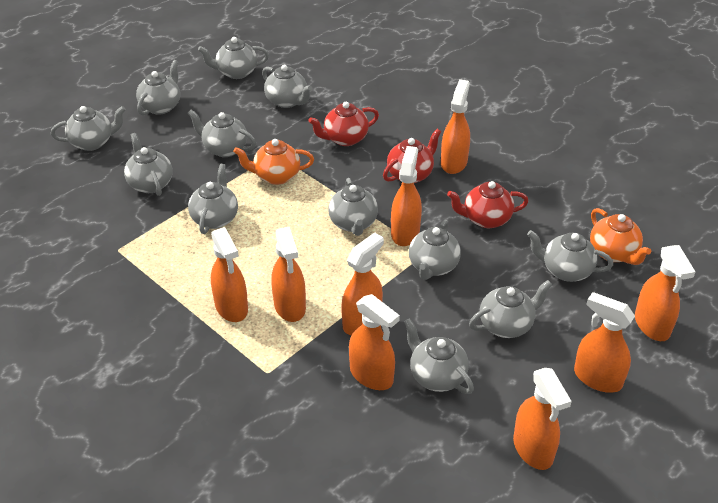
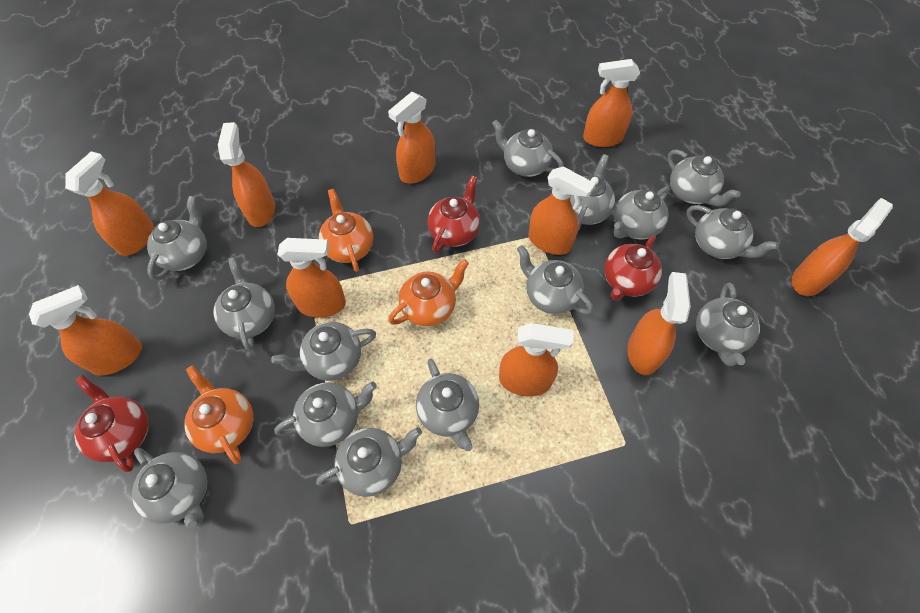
grey teapot: [51,106,126,151] [124,133,173,196] [136,60,180,115] [188,110,256,157] [188,164,238,234] [198,37,269,79] [262,65,312,108] [328,178,378,236] [404,318,474,394] [409,220,461,280] [469,280,552,338] [527,230,613,282] = 12 -> [132,448,207,529] [147,196,207,281] [213,257,275,351] [271,322,376,381] [274,381,377,447] [316,427,422,497] [416,358,479,451] [492,120,563,177] [517,245,593,315] [570,154,615,231] [613,187,670,240] [668,150,741,206] [686,205,779,259] [696,283,760,366] = 14
orange spray bottle: [211,227,248,322] [272,227,306,322] [341,232,384,335] [349,294,400,390] [391,146,422,246] [441,79,470,174] [513,368,572,470] [574,292,635,393] [635,245,695,341] = 9 -> [29,285,142,376] [65,151,154,256] [218,122,275,227] [277,238,346,318] [388,92,435,184] [499,323,574,397] [529,166,595,255] [583,59,640,147] [627,272,691,375] [792,198,893,296] = 10
orange teapot: [233,139,314,185] [590,208,651,265] = 2 -> [184,365,253,464] [319,189,373,272] [388,259,469,327] = 3

